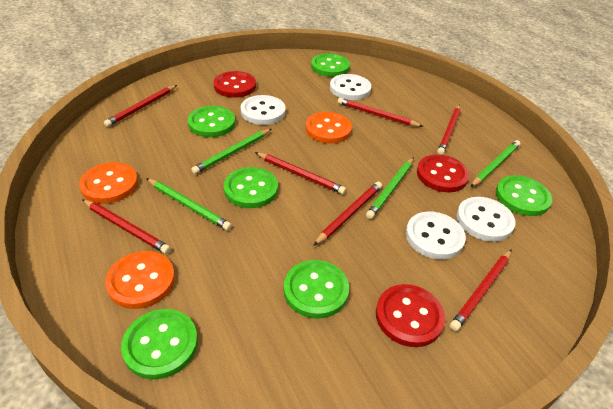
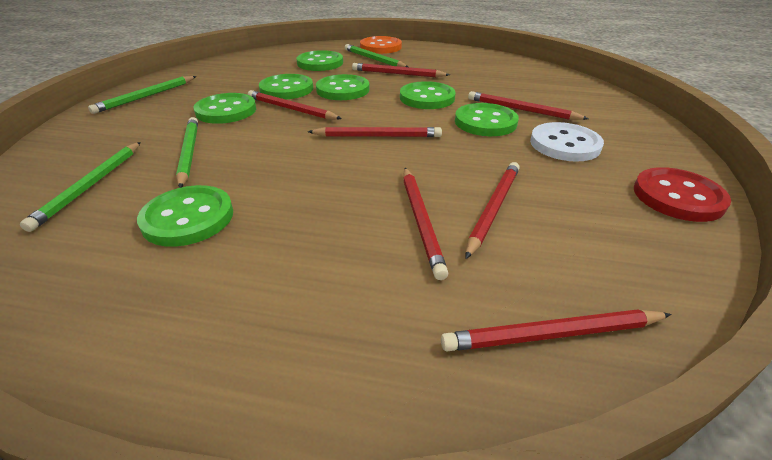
green button: [121,309,198,379] [188,106,235,137] [224,167,278,208] [284,260,349,319] [311,53,350,77] [496,175,552,216] = 6 -> [137,185,233,247] [193,93,256,124] [259,74,313,99] [297,50,343,71] [316,74,370,100] [400,81,456,109] [455,103,519,136] = 7
orange button: [79,162,138,204] [105,251,175,309] [305,112,352,144] = 3 -> [360,36,402,54] = 1
red button: [213,71,256,98] [376,284,445,347] [417,155,469,192] = 3 -> [634,167,731,222] = 1
white button: [241,95,286,125] [330,74,371,100] [406,212,466,259] [457,197,515,242] = 4 -> [530,122,604,162] = 1

